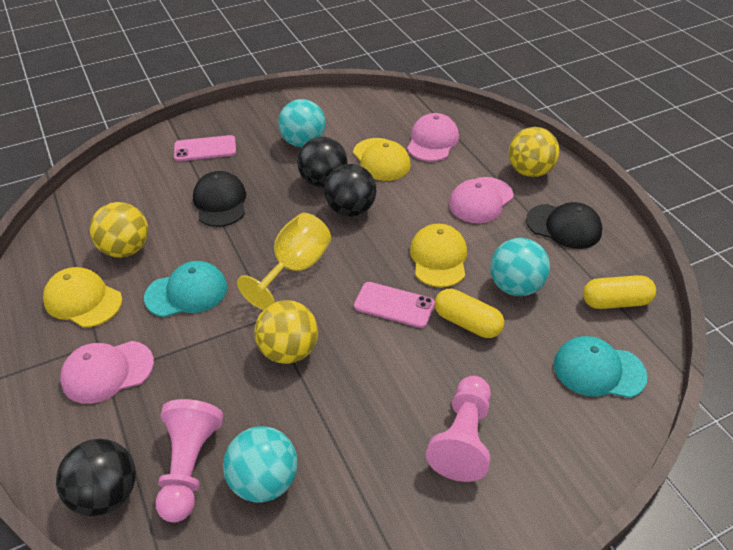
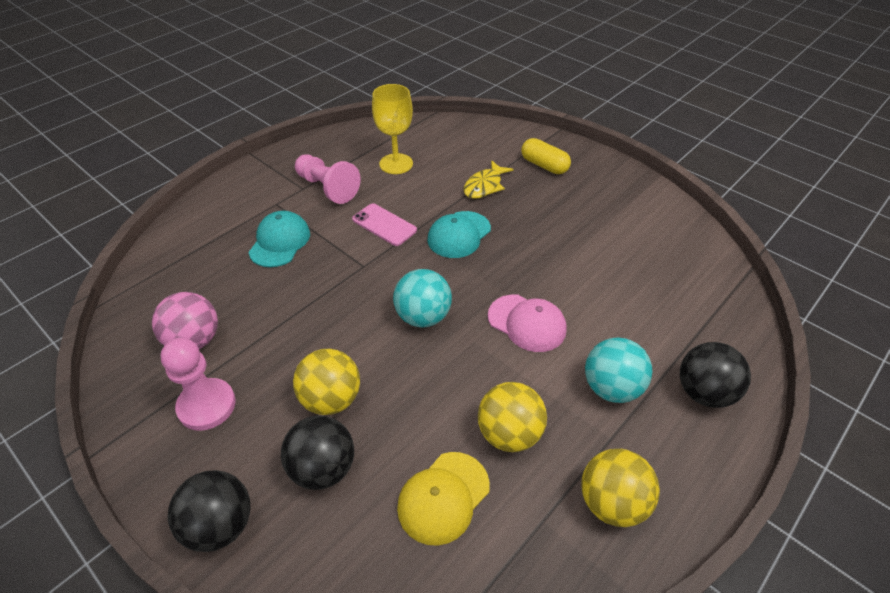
black cap: [193,171,246,227] [526,202,603,249] = 2 -> none = 0
pink ball: none = 0 -> [152,292,218,349] = 1
pink cap: [60,341,154,404] [407,113,459,161] [449,177,514,223] = 3 -> [488,295,567,352] = 1
pink phone: [174,135,236,161] [354,282,435,328] = 2 -> [352,203,417,246] = 1
turquoise ball: [223,426,298,502] [278,99,326,147] [490,238,550,296] = 3 -> [393,269,452,327] [585,338,652,403] = 2
yellow cap: [43,267,122,328] [353,138,411,181] [410,224,467,287] = 3 -> [397,452,490,546] = 1
yellow capsule: [435,289,504,338] [583,275,656,309] = 2 -> [521,138,571,174] = 1
yellow fish: none = 0 -> [463,160,514,199] = 1

